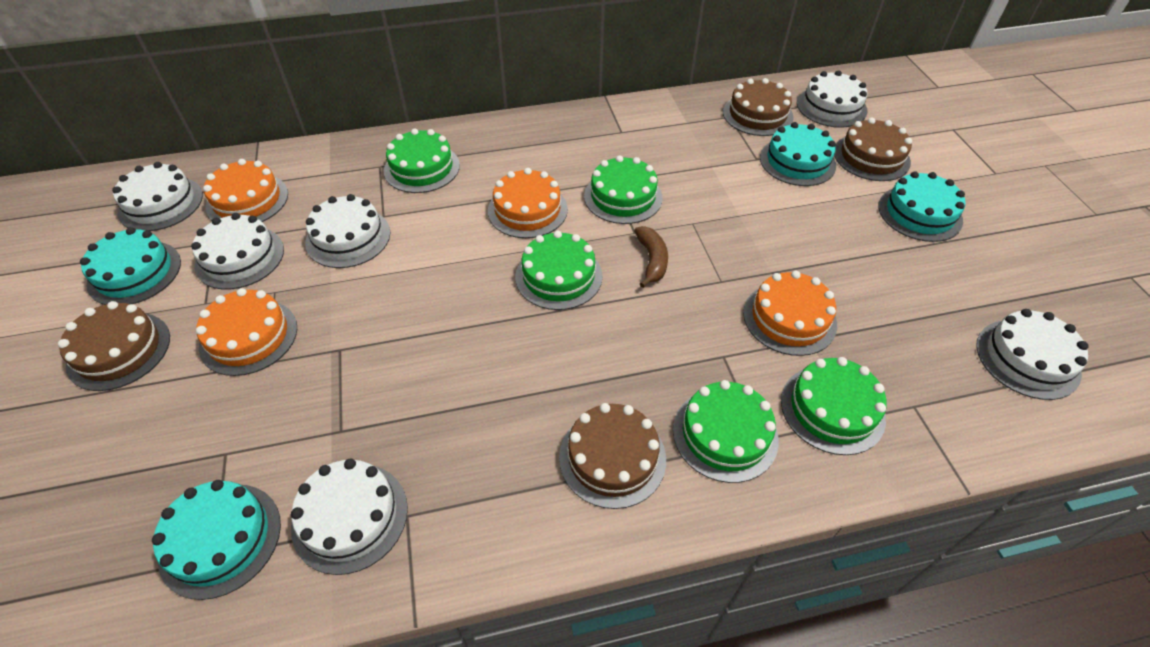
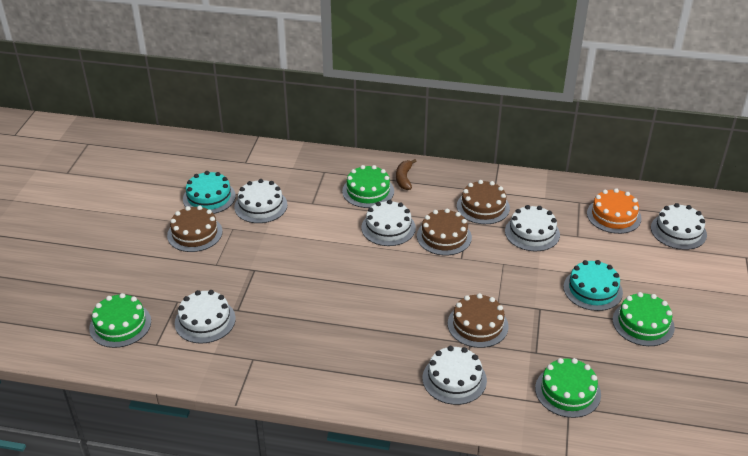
green cake: [384,128,460,193] [515,231,603,310] [584,155,663,224] [673,380,779,483] [781,357,887,455] = 5 -> [89,293,151,348] [342,165,394,208] [535,358,601,418] [613,292,675,346] = 4
orange cake: [196,288,297,376] [203,159,288,222] [488,168,568,238] [743,271,837,356] = 4 -> [587,188,641,234] = 1
turquoise cake: [80,227,181,305] [152,480,281,600] [760,122,836,186] [878,171,965,242] = 4 -> [183,171,236,214] [563,260,623,311] = 2

